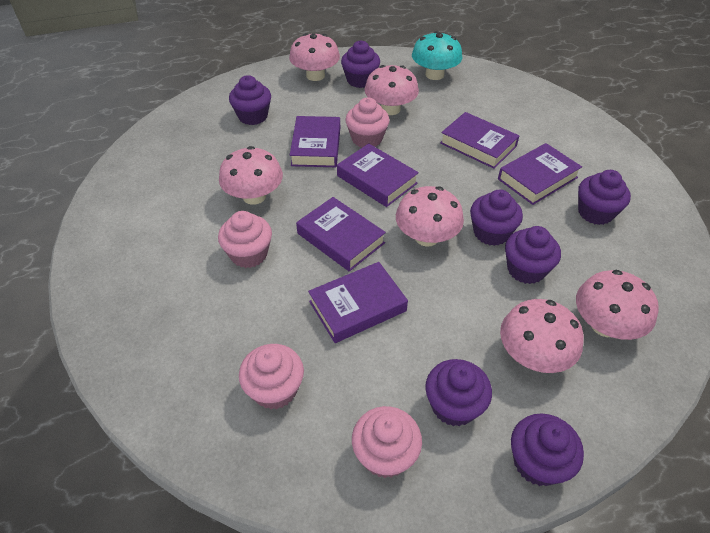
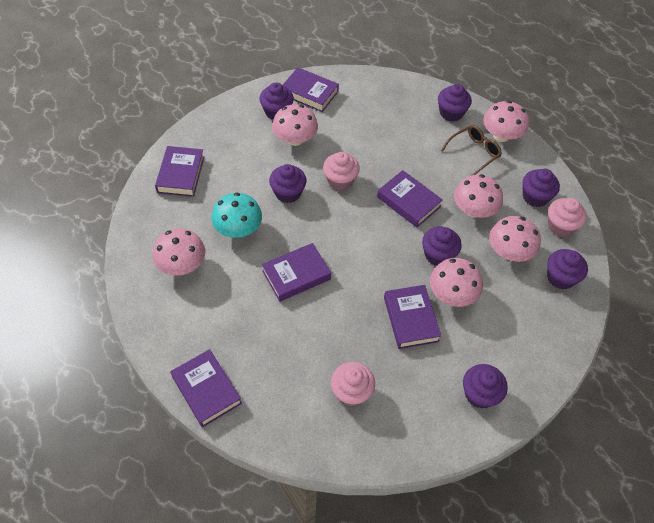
brown glasses: none = 0 -> [441,125,502,176] = 1
pink cupcake: [218,211,272,268] [239,344,304,409] [345,97,389,147] [352,406,422,478] = 4 -> [323,152,360,191] [331,362,375,407] [548,198,587,237] = 3

